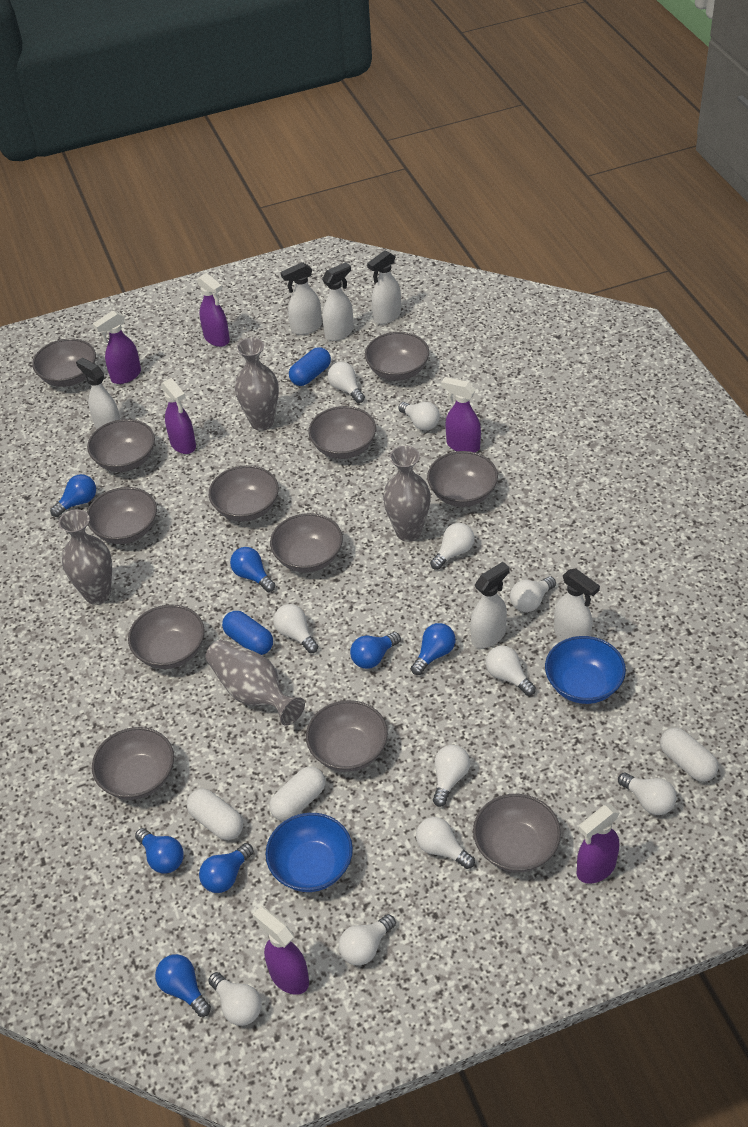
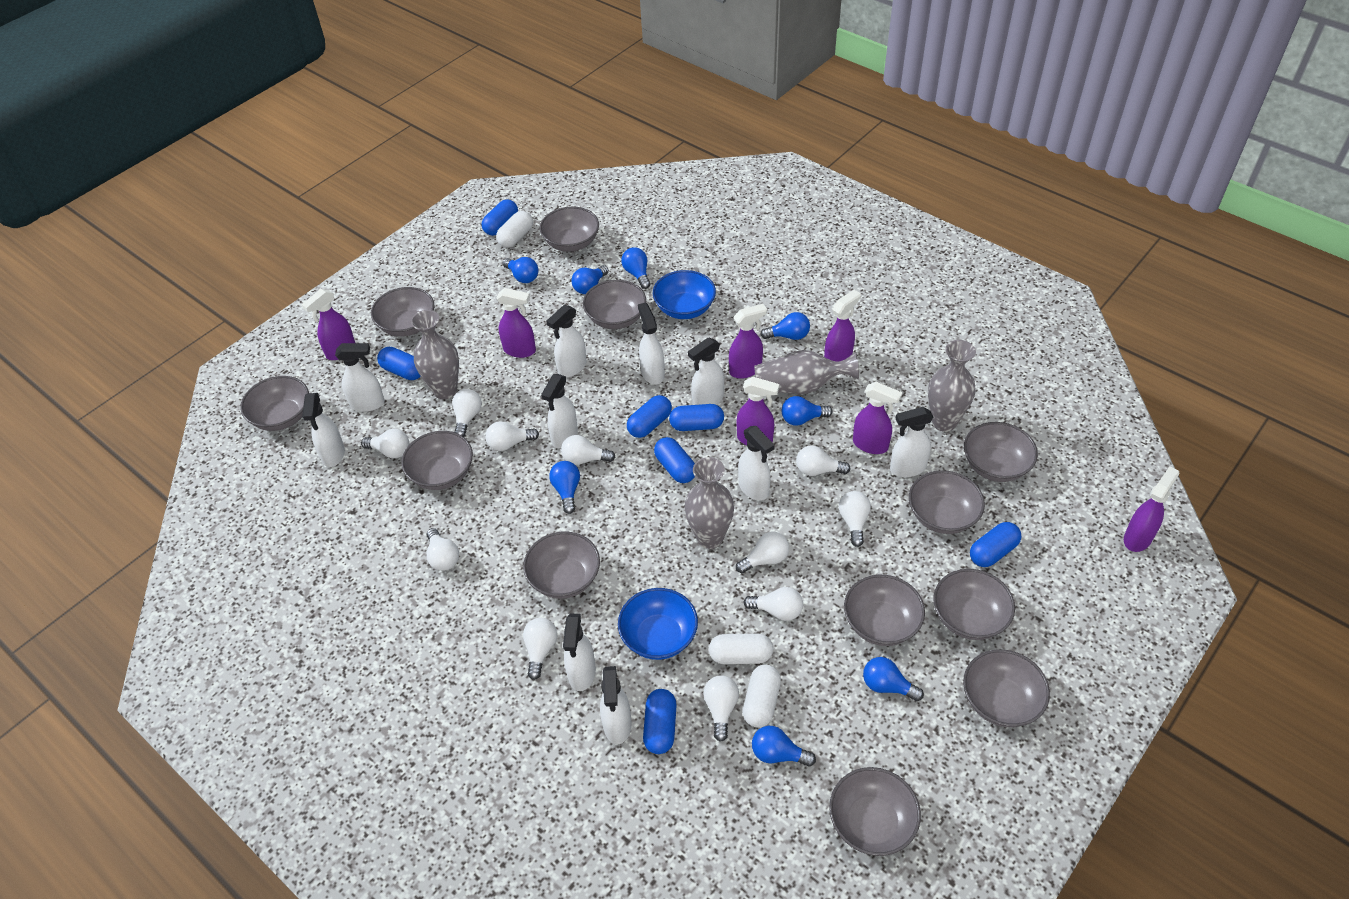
blue capsule: [222,611,273,655] [289,347,331,386] = 2 -> [377,347,421,380] [482,199,518,236] [627,395,672,438] [643,689,677,754] [654,437,695,483] [669,404,724,431] [970,522,1021,567] = 7
blue light bulb: [50,474,96,517] [135,828,184,874] [155,954,211,1017] [199,843,254,893] [230,547,275,592] [350,632,401,669] [411,623,455,675] = 7 -> [502,257,538,283] [549,461,580,514] [572,265,609,294] [621,247,651,289] [752,726,816,767] [760,312,810,340] [781,396,833,426] [863,657,924,701] = 8
purple spray bottle: [93,311,141,384] [161,378,196,454] [197,273,230,347] [252,906,309,995] [441,377,481,452] [577,805,620,884] = 6 -> [301,289,355,360] [496,288,536,358] [729,304,767,379] [737,377,780,445] [824,290,861,362] [853,382,902,454] [1124,466,1180,552] = 7
white spray bottle: [76,358,120,429] [281,262,322,335] [322,262,353,341] [367,250,401,324] [471,562,510,648] [554,569,600,641] = 6 -> [302,393,345,467] [335,343,385,412] [541,374,578,448] [547,305,587,377] [563,613,596,691] [600,666,632,744] [638,302,665,385] [688,338,724,405] [738,426,775,501] [890,407,933,477] = 10

